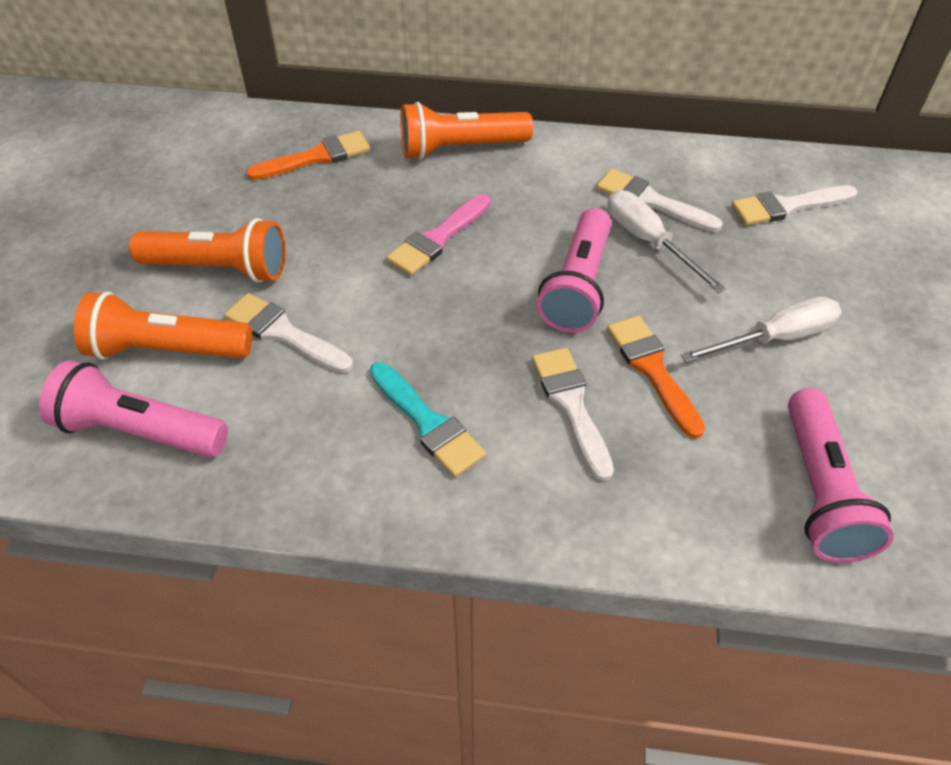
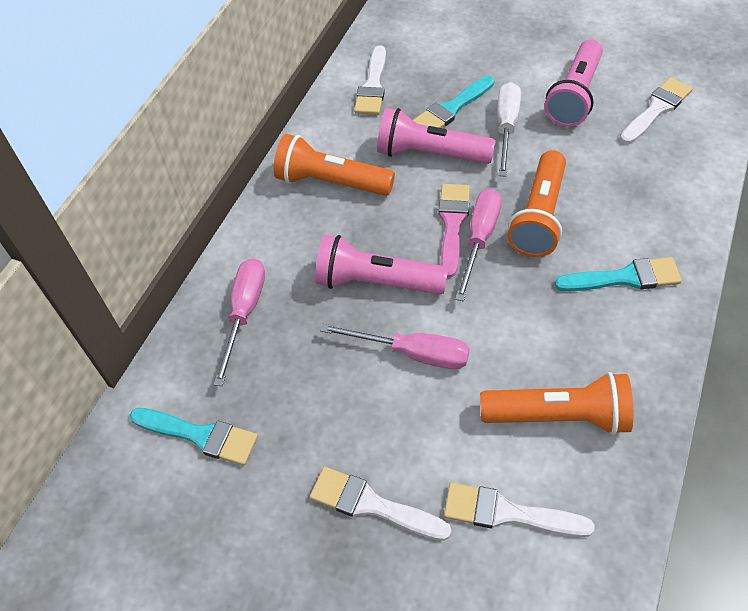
orange brush: [246,131,370,180] [607,316,705,439] = 2 -> none = 0
pink screwdriver: none = 0 -> [214,258,265,386] [320,324,469,369] [455,189,502,302] = 3
turquoise brush: [370,362,486,477] = 1 -> [129,408,258,466] [412,76,494,128] [554,257,682,291] = 3
white screwdriver: [607,190,726,293] [681,296,842,363] = 2 -> [497,82,521,177] = 1

